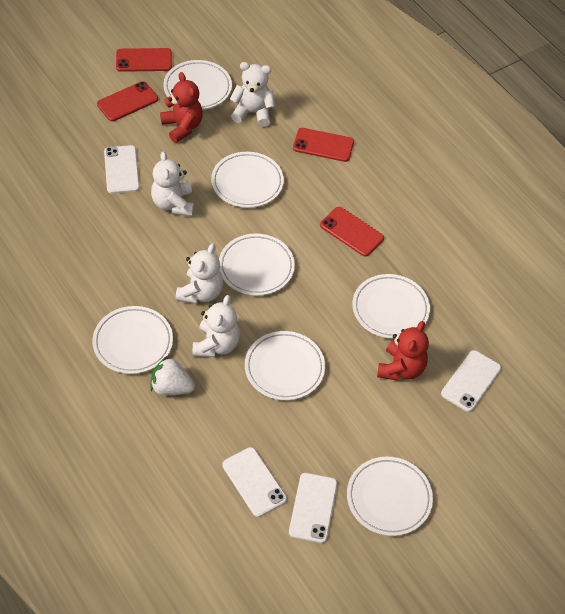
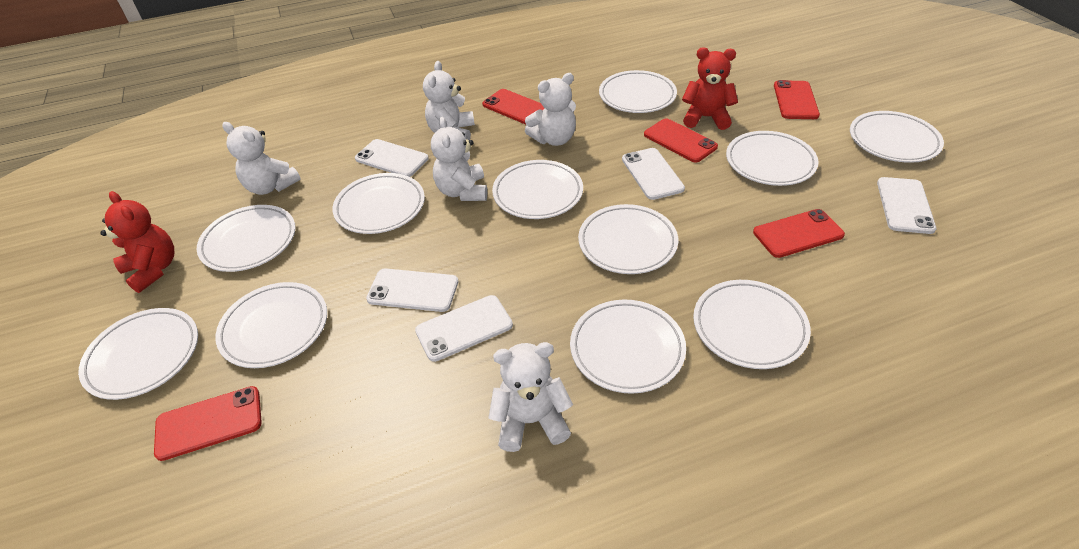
red phone: [97,81,158,122] [116,48,172,72] [293,128,354,162] [320,207,384,257] = 4 -> [154,386,262,461] [482,89,545,125] [644,118,718,163] [753,209,845,258] [774,80,820,119] = 5
white phone: [104,145,140,194] [222,447,287,517] [289,473,338,543] [441,350,501,412] = 4 -> [355,139,429,177] [366,268,458,312] [415,295,513,362] [622,148,685,200] [877,177,936,234] = 5
white plate: [92,306,173,374] [163,60,232,110] [211,152,284,208] [219,234,295,296] [245,331,325,400] [347,457,433,536] [352,274,430,339] = 7 -> [78,308,198,400] [197,205,296,272] [215,282,327,368] [332,173,425,234] [492,160,583,219] [570,300,686,394] [578,204,678,274] [599,70,677,113] [693,280,811,369] [726,131,819,186] [850,111,944,163] = 11
white strawberry: [150,356,195,395] = 1 -> none = 0
white teddy bear: [151,151,194,216] [176,243,223,304] [193,295,240,357] [230,62,275,127] = 4 -> [222,122,301,195] [423,61,475,140] [431,117,487,201] [489,342,573,452] [525,73,576,146] = 5

